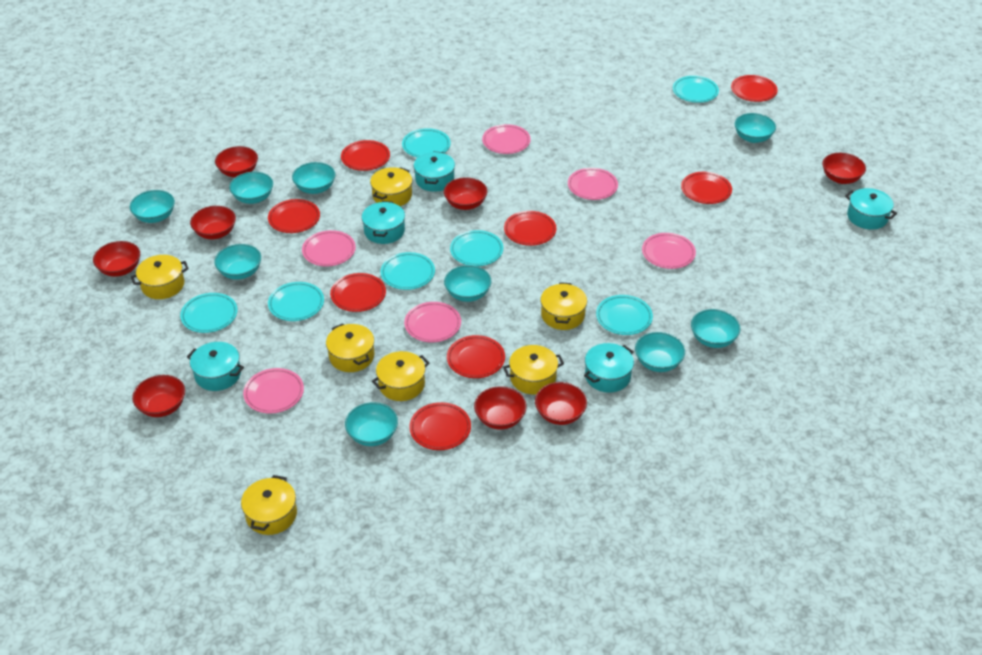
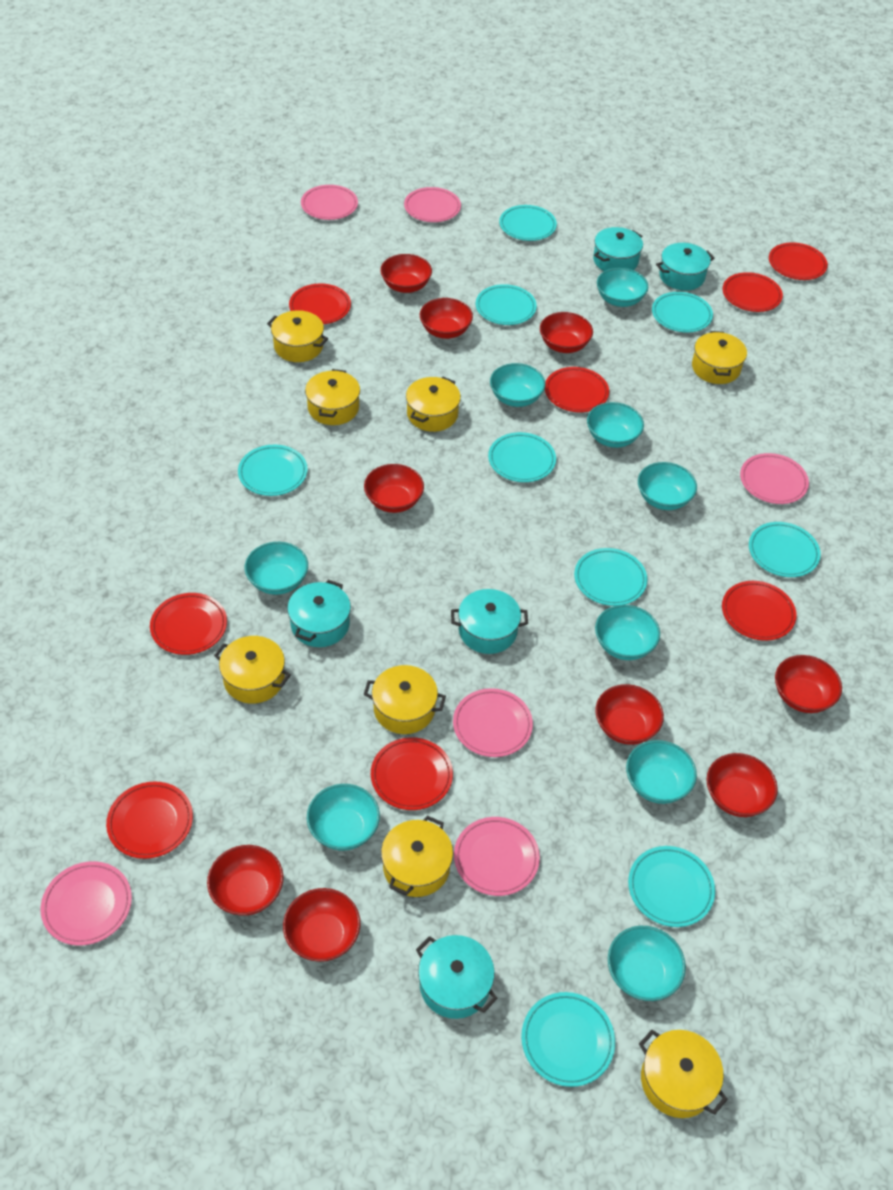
red bowl: [93,241,140,277] [132,375,185,417] [190,206,236,239] [215,146,258,177] [444,177,487,210] [474,386,527,430] [535,382,587,425] [822,153,866,184] = 8 -> [207,845,283,916] [283,888,360,962] [364,464,424,513] [380,254,432,293] [420,298,473,339] [540,312,593,353] [595,684,664,745] [706,753,778,817] [775,655,842,713] = 9
turquoise plate: [180,293,238,333] [268,282,324,321] [380,252,435,290] [402,128,451,158] [450,230,503,266] [596,295,653,335] [673,76,719,103] = 7 -> [238,445,308,496] [476,284,537,325] [488,432,556,482] [499,205,557,241] [521,992,615,1087] [574,548,647,606] [628,846,715,927] [652,292,713,332] [749,522,821,577] = 9
yellow pot: [131,255,189,299] [241,475,297,535] [326,323,374,372] [370,167,412,206] [372,351,429,401] [503,345,564,394] [540,282,587,330] = 7 -> [214,636,291,704] [267,310,329,362] [305,369,360,425] [364,665,446,734] [381,816,453,897] [406,377,461,432] [639,1030,728,1118] [692,331,747,384] = 8

